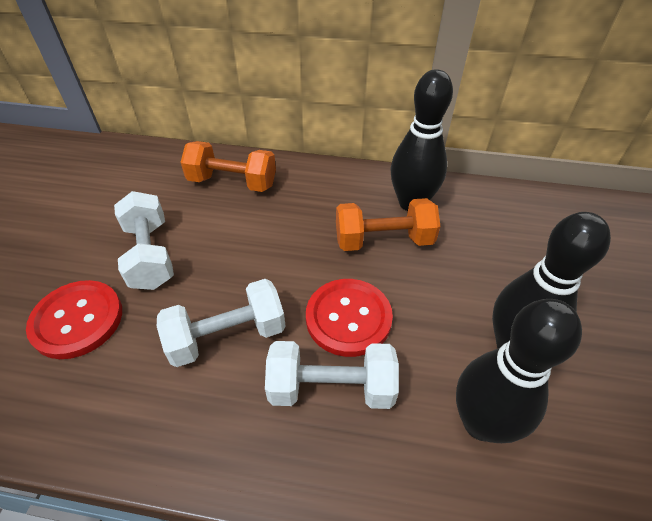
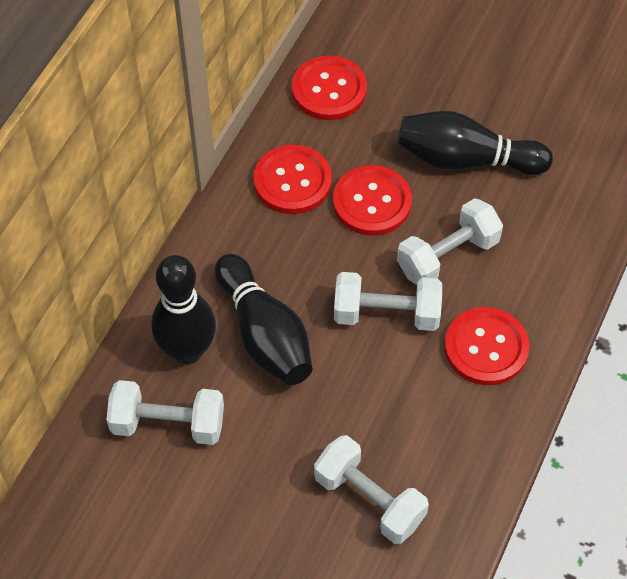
orange dumbbell: [181,141,276,192] [336,198,441,251] = 2 -> none = 0
red button: [26,280,122,359] [306,279,393,357] = 2 -> [254,145,332,214] [292,56,367,120] [333,165,412,236] [445,307,529,385] = 4
white dumbbell: [114,191,174,290] [157,279,286,367] [265,341,399,409] = 3 -> [107,380,224,445] [314,435,429,544] [334,272,442,331] [397,198,503,285] = 4

